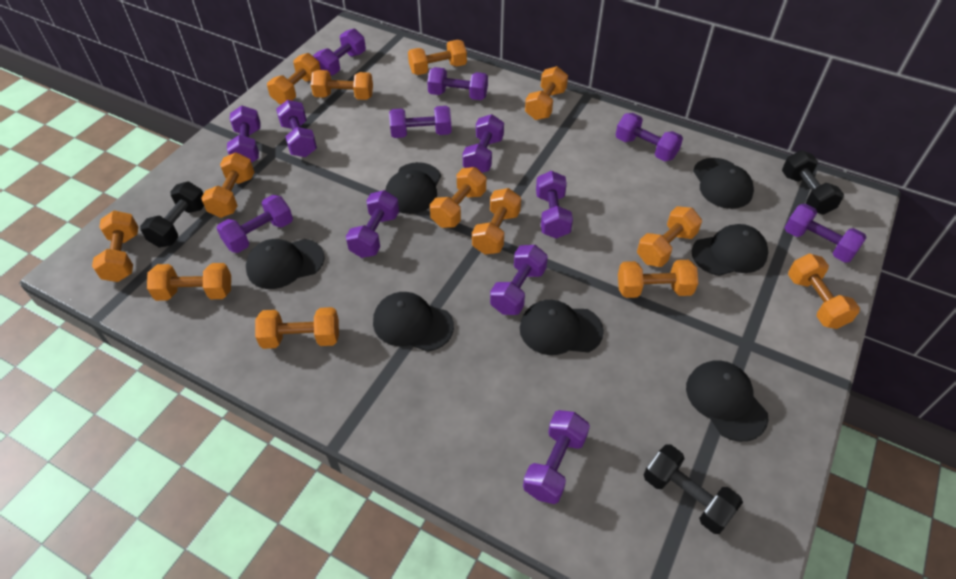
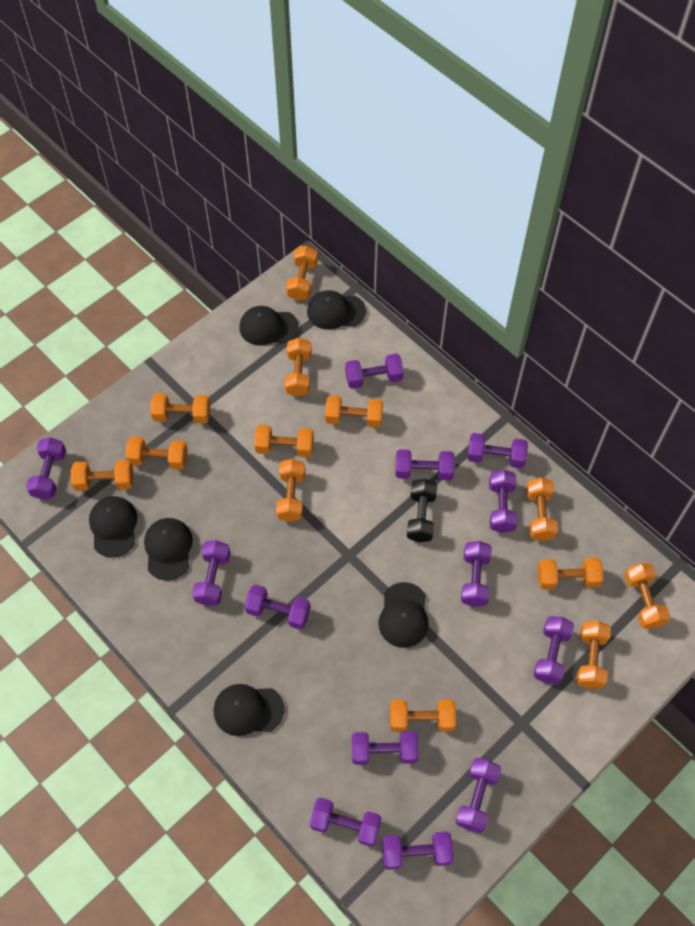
black cap: [246,239,325,289] [373,292,454,352] [385,162,441,214] [520,300,604,355] [686,360,768,442] [692,224,768,276] [693,158,754,209] = 7 -> [89,496,137,557] [144,518,193,580] [213,684,285,736] [239,306,299,346] [307,290,366,330] [378,582,429,648] = 6
black dumbbell: [140,181,204,248] [643,444,743,534] [782,150,844,215] = 3 -> [407,479,437,542] = 1

